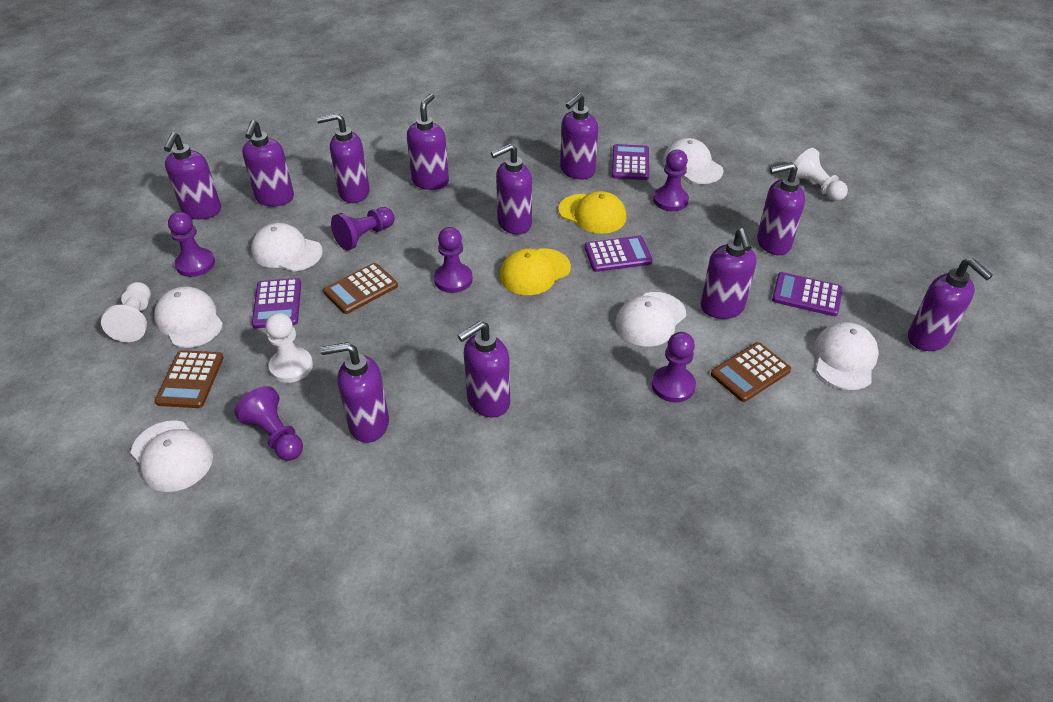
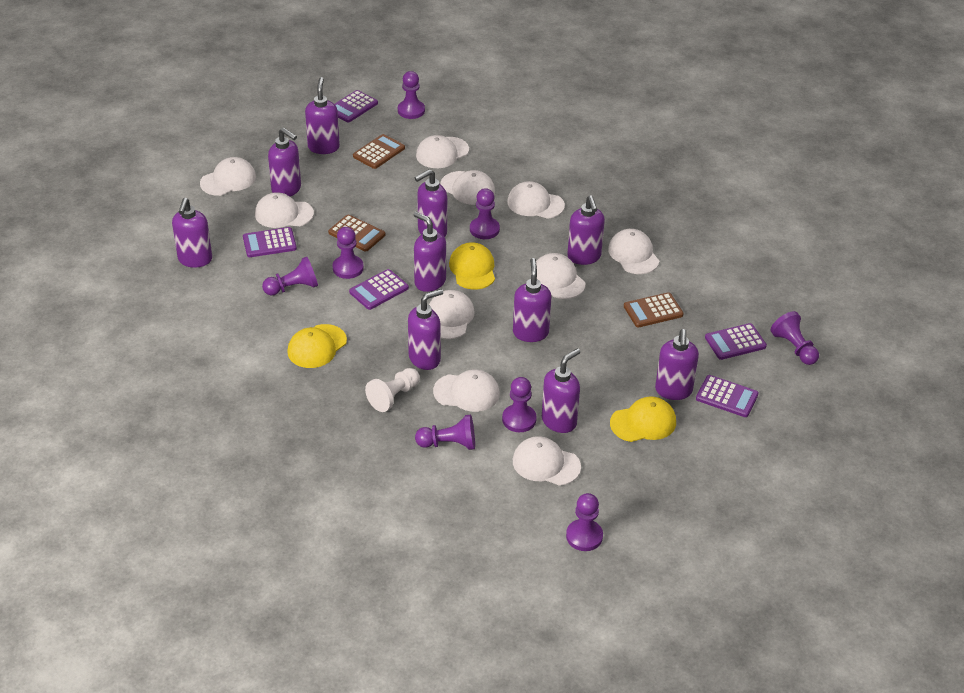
purple calculator: [252,278,301,329] [584,236,653,272] [612,144,649,180] [772,272,842,316] = 4 -> [243,227,297,257] [334,90,378,123] [349,269,409,310] [696,375,759,417] [705,323,767,360] = 5
purple pawn: [168,212,215,277] [235,386,303,461] [331,207,394,251] [434,227,473,293] [652,332,696,402] [653,150,689,211] = 6 -> [262,257,318,295] [333,227,364,279] [398,71,425,119] [415,414,475,450] [470,188,500,239] [502,377,537,432] [566,493,603,551] [770,311,819,365] = 8
purple soap dispenser: [164,132,221,219] [242,120,294,206] [317,113,370,203] [320,342,389,443] [407,94,449,190] [458,321,510,417] [491,144,532,235] [560,93,598,179] [700,228,757,319] [757,162,805,255] [908,258,993,351] = 11 -> [172,198,212,268] [268,128,301,196] [305,77,340,154] [408,289,443,370] [414,212,446,292] [415,169,447,237] [513,258,552,342] [542,348,580,433] [567,195,605,265] [655,329,699,400] = 10
white cap: [131,420,213,492] [154,286,223,348] [251,223,323,272] [615,292,686,347] [663,138,724,184] [814,322,879,390] = 6 -> [200,157,256,196] [255,192,314,228] [416,135,469,168] [429,290,475,339] [433,369,500,412] [441,170,495,205] [507,181,565,219] [513,436,581,486] [536,253,585,299] [608,229,659,274] = 10
white pawn: [101,282,151,342] [266,313,313,383] [789,148,848,201] = 3 -> [365,368,420,412] = 1
yellow cap: [500,248,571,295] [558,191,626,234] = 2 -> [287,324,347,368] [449,242,495,289] [610,396,676,442] = 3

